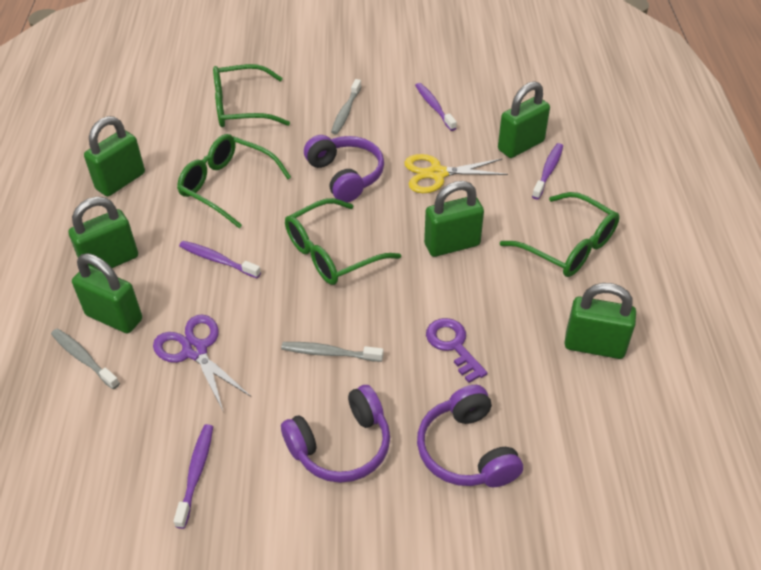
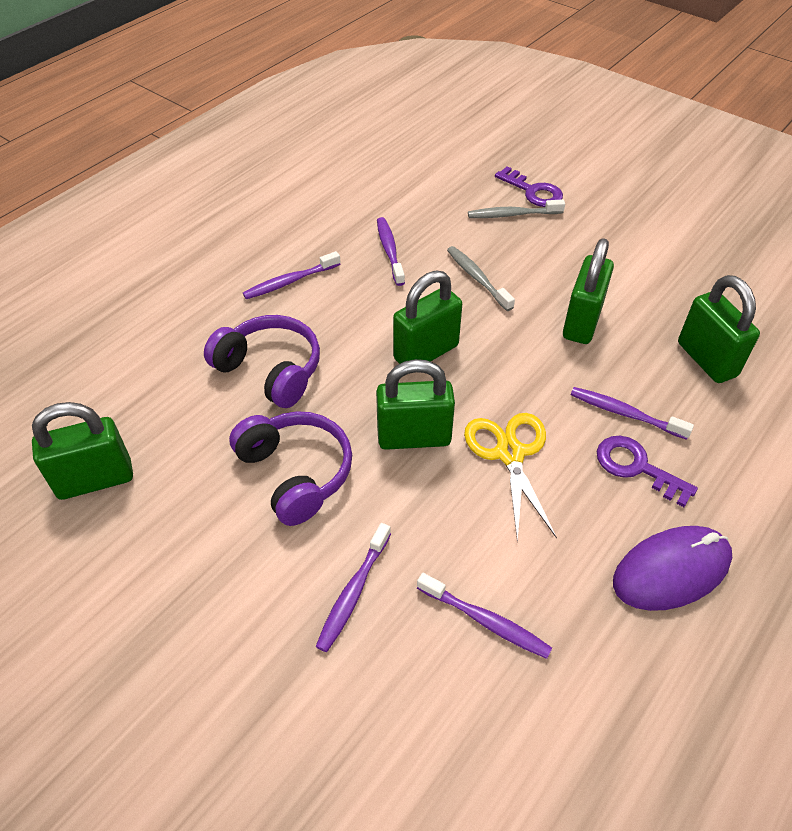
green glasses: [177,134,291,228] [213,64,290,127] [285,198,401,285] [500,192,620,277] = 4 -> none = 0
green padlock: [68,197,138,269] [72,253,142,334] [84,116,145,196] [424,181,484,257] [498,81,550,158] [564,283,636,359] = 6 -> [32,402,133,500] [376,359,455,450] [393,271,462,364] [563,238,614,344] [678,275,760,383] = 5
grey toothbrush: [51,328,120,389] [281,342,384,362] [331,79,361,135] = 3 -> [447,246,515,311] [468,199,565,218] = 2
purple headphones: [281,385,390,483] [304,135,384,203] [417,385,523,487] = 3 -> [204,315,320,408] [229,411,352,526] = 2
purple key: [426,318,488,383] = 1 -> [495,166,563,207] [597,436,698,507] = 2
purple mouse: none = 0 -> [613,526,732,611] = 1
purple scissors: [153,314,251,410] = 1 -> none = 0
purple toothbrush: [173,424,213,529] [179,241,261,278] [415,83,457,131] [532,143,563,200] = 4 -> [243,251,341,299] [316,523,391,652] [377,217,405,286] [417,573,552,659] [571,387,694,440] = 5

